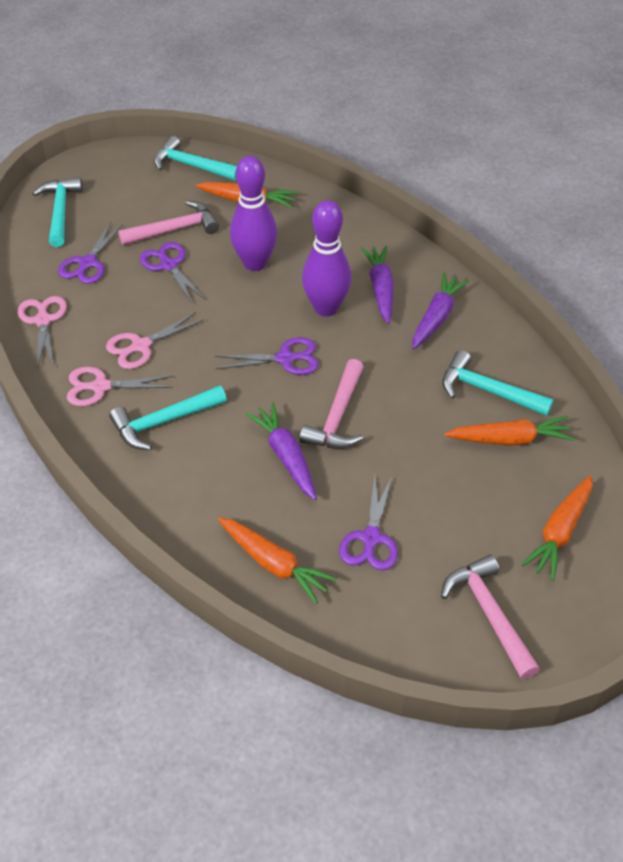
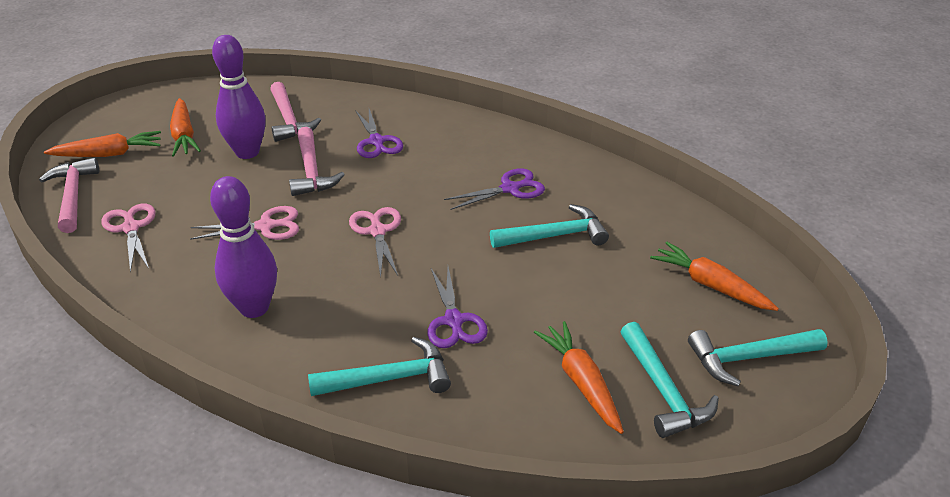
purple carrot: [246,402,317,500] [360,246,394,324] [412,272,469,350] = 3 -> none = 0
purple scissors: [58,221,123,284] [140,242,206,304] [215,337,319,375] [339,474,398,571] = 4 -> [355,109,403,158] [428,267,488,348] [444,168,545,210] = 3

